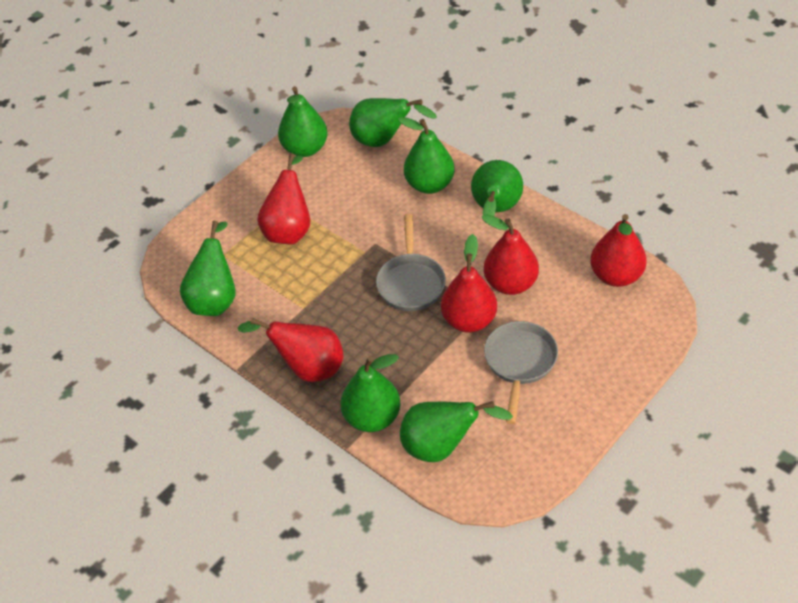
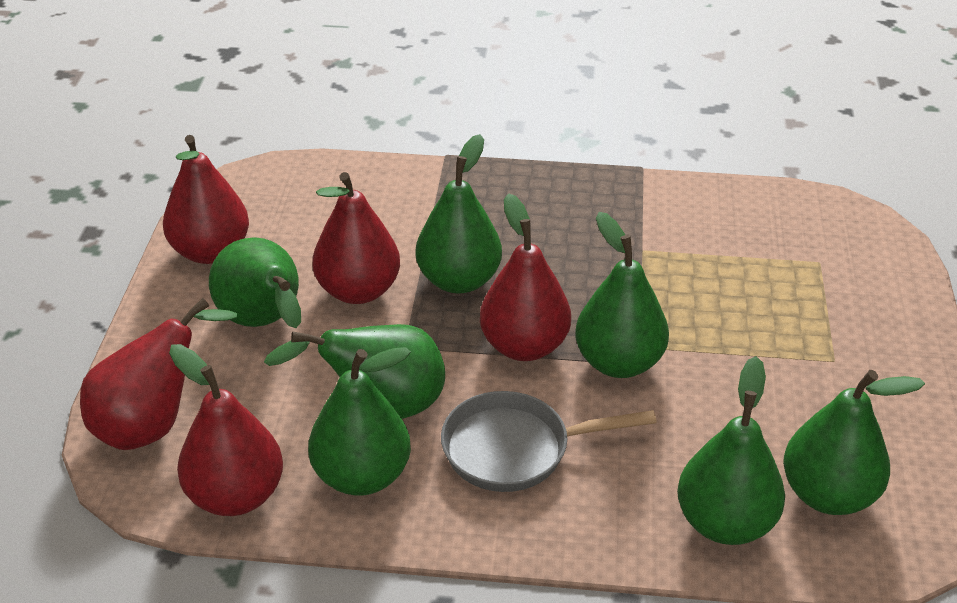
grey pan: [376,214,446,311] [484,321,558,424] = 2 -> [441,391,657,492] = 1

